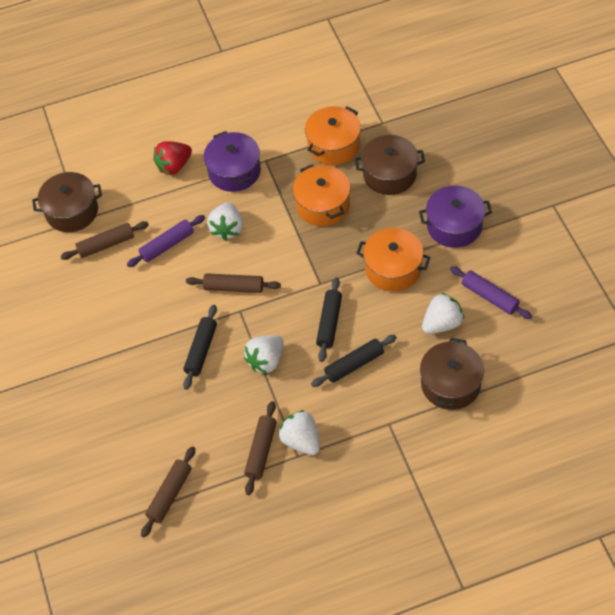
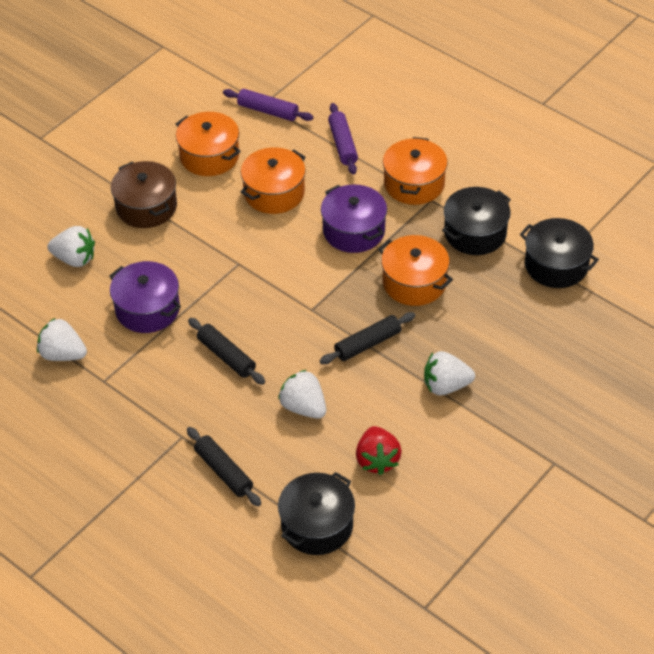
black pot: none = 0 -> [278,472,355,555] [442,187,511,255] [520,218,599,288] = 3
brown pot: [32,172,102,232] [355,135,425,195] [420,338,484,410] = 3 -> [111,161,177,228] = 1
brown rolling pin: [61,221,149,260] [141,446,195,538] [186,273,281,293] [244,401,277,495] = 4 -> none = 0
orange pot: [293,164,351,226] [305,106,361,165] [356,228,430,292] = 3 -> [176,112,241,176] [240,147,306,214] [378,235,453,306] [383,137,448,205] = 4

